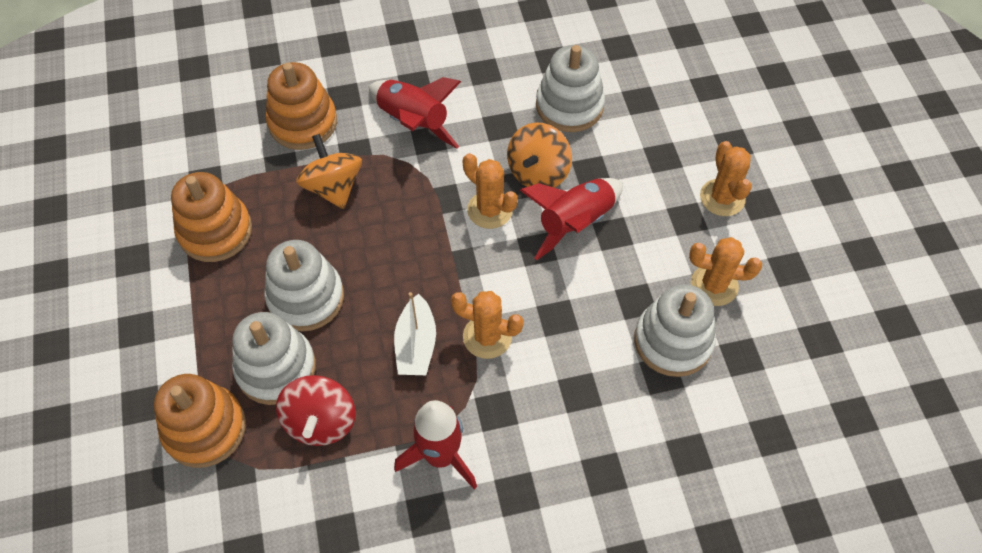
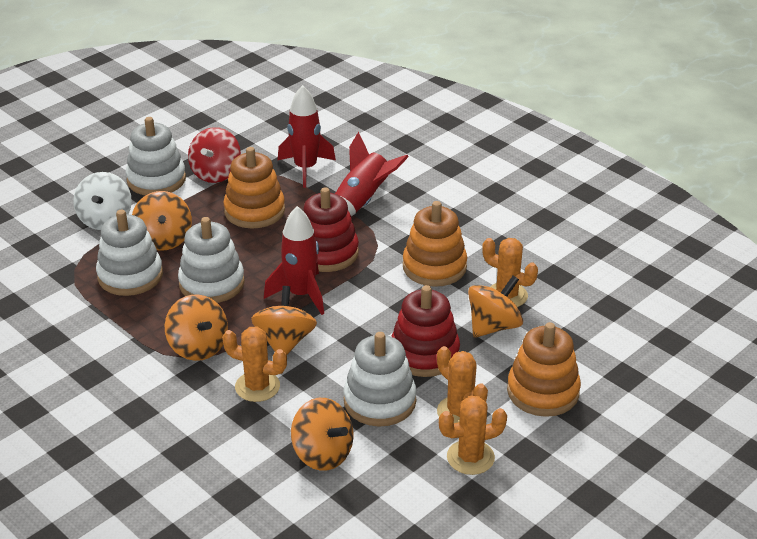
orange spinning top: [296,134,362,209] [507,122,572,188] = 2 -> [132,191,192,251] [165,295,228,361] [251,286,317,355] [291,398,354,471] [468,276,523,338] = 5
red stacking toy: none = 0 -> [303,187,359,272] [391,285,460,377] = 2
white boat: [394,292,436,375] = 1 -> none = 0
white spinning top: none = 0 -> [73,172,132,230] = 1

